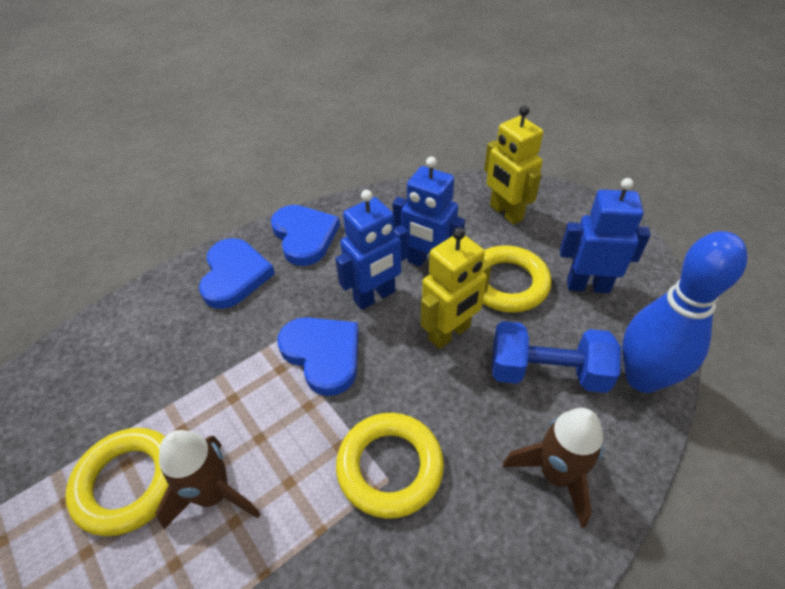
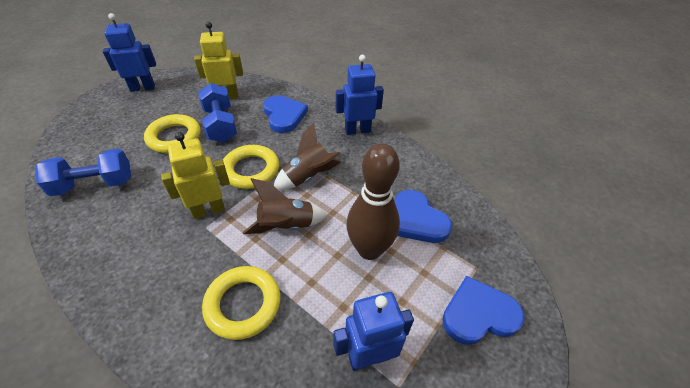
blue bowling pin: [622,231,748,393] = 1 -> none = 0
blue dumbbell: [492,321,621,393] = 1 -> [35,149,131,196] [198,83,237,143] = 2
brown bowling pin: none = 0 -> [346,143,400,260] = 1

